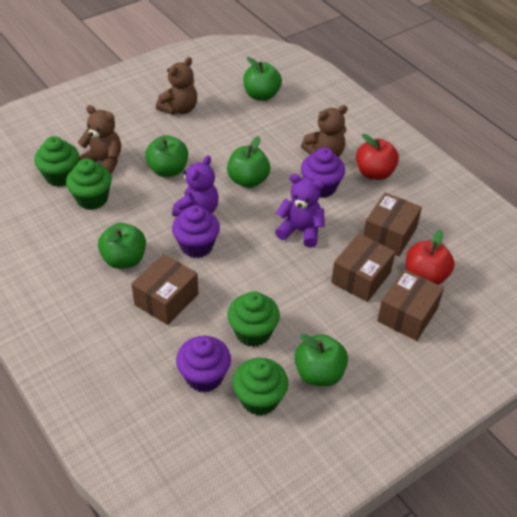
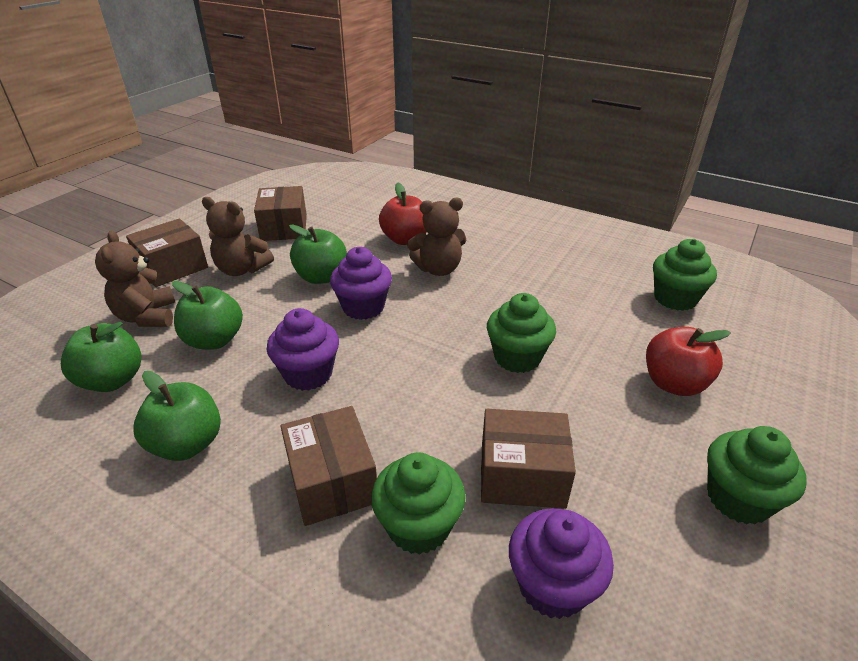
green apple: [98,223,146,269] [145,135,188,177] [227,136,270,188] [243,57,282,101] [294,334,348,386] = 5 -> [61,322,142,392] [133,371,221,461] [172,281,243,350] [289,224,347,284] = 4
purple teddy bear: [172,155,219,217] [275,174,325,248] = 2 -> none = 0

